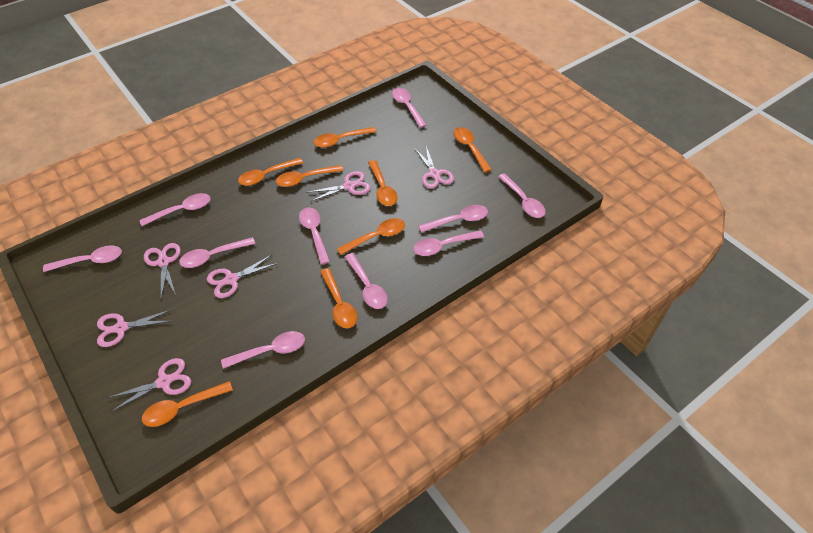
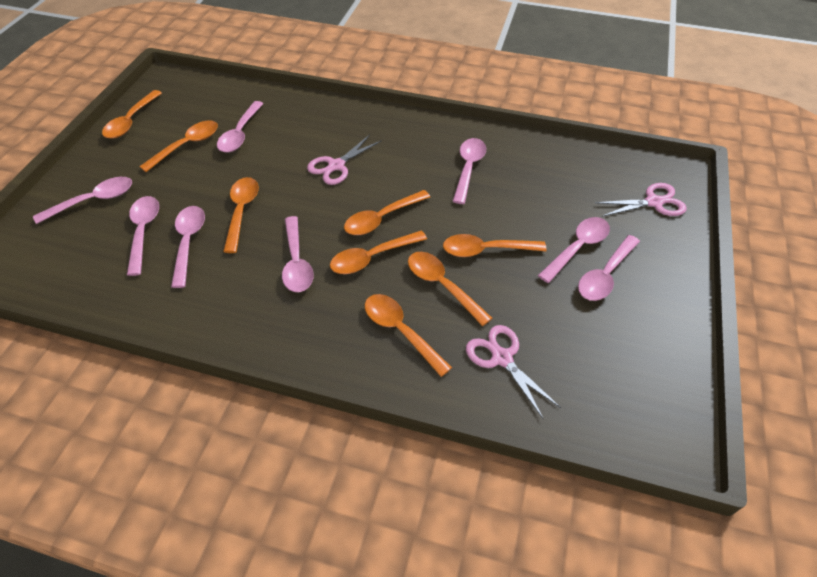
pink scissors: [97,309,173,347] [107,358,191,412] [144,243,181,298] [207,255,278,298] [306,171,371,202] [414,146,454,189] = 6 -> [307,135,382,185] [466,325,561,418] [595,183,686,217] = 3
pink spoon: [43,245,122,272] [139,193,211,226] [179,237,255,268] [221,331,305,369] [299,207,330,265] [345,253,388,309] [392,88,427,128] [413,230,484,256] [419,205,488,233] [498,173,545,218] = 10 -> [33,177,132,224] [127,196,159,276] [171,206,205,288] [217,101,264,152] [282,216,314,292] [452,138,486,204] [538,217,610,283] [578,235,640,301] = 8

